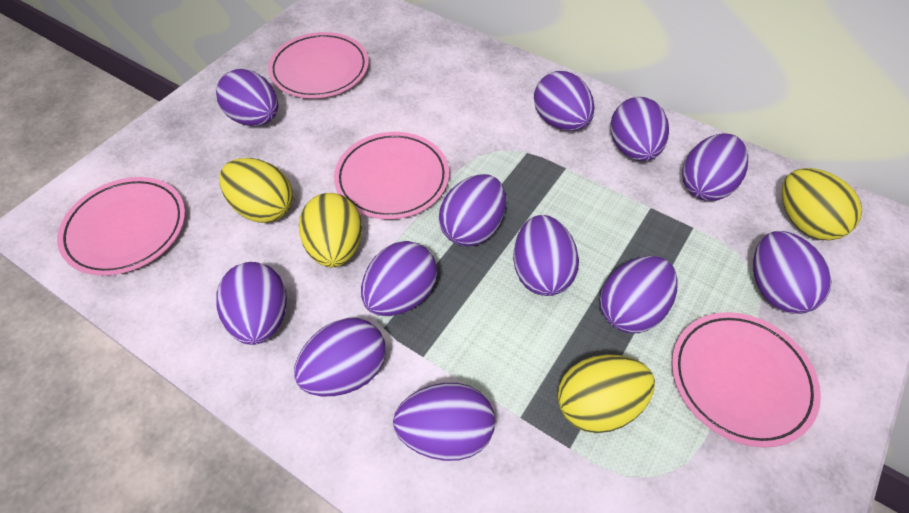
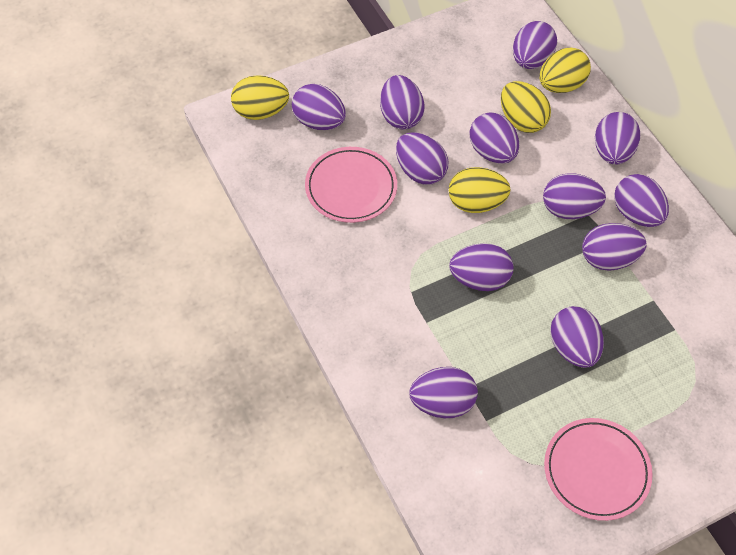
pink plate: [57,177,185,276] [268,32,369,98] [334,132,449,219] [672,312,821,448] = 4 -> [305,147,397,223] [544,418,653,521] = 2

